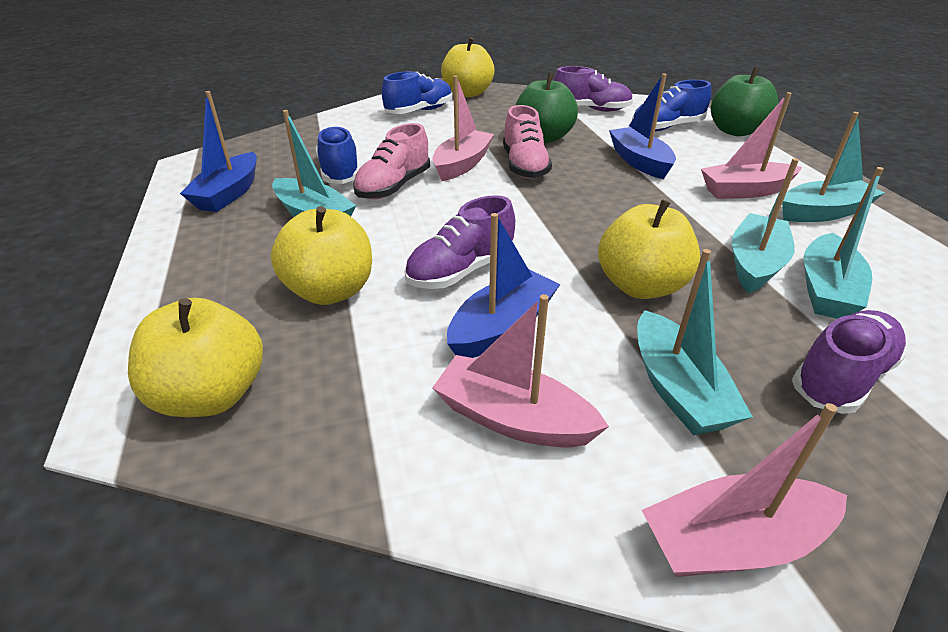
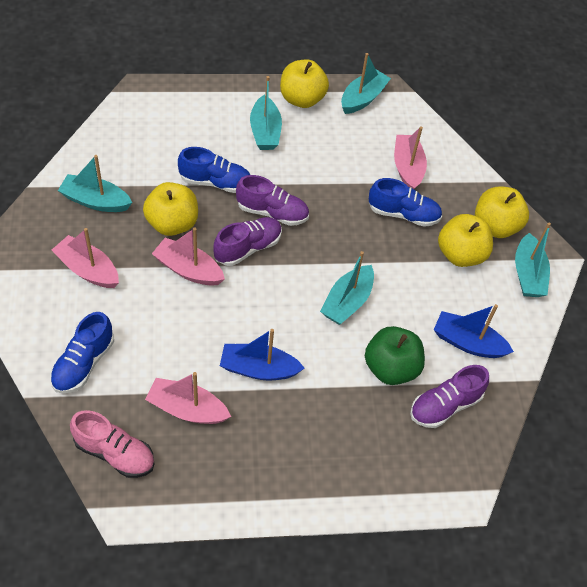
blue boat: [180,91,257,212] [447,213,560,358] [609,73,676,179] = 3 -> [220,329,305,380] [434,304,514,358] = 2
green apple: [516,73,578,143] [711,67,778,136] = 2 -> [365,326,425,385] = 1
pink shoe: [353,123,430,199] [503,105,552,179] = 2 -> [70,410,154,478] = 1

